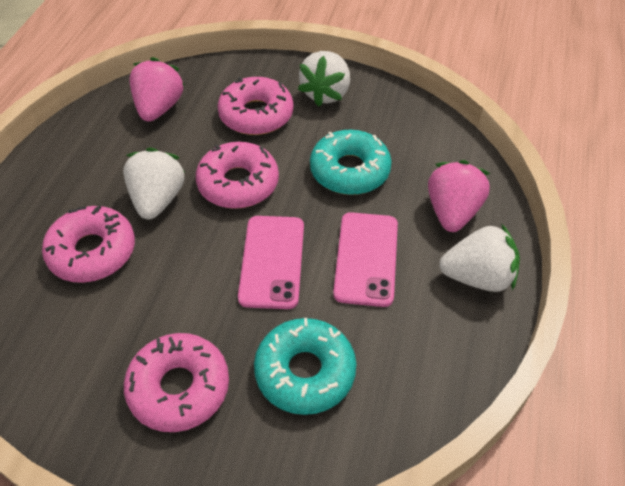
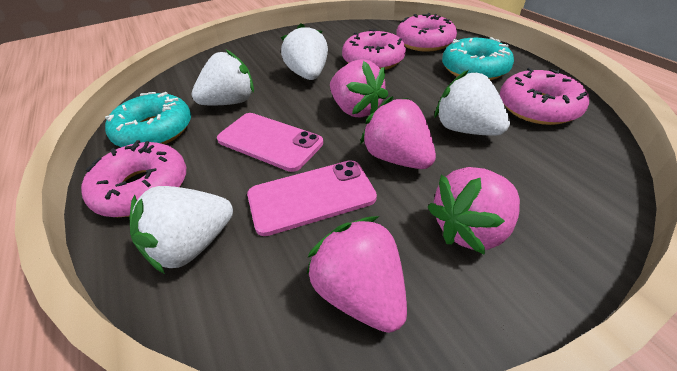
pink strawberry: [129,57,185,122] [428,160,490,232] = 2 -> [307,216,407,333] [330,59,388,118] [360,96,436,169] [428,167,520,255] = 4
white strawberry: [123,148,185,219] [298,51,350,107] [439,223,520,292] = 3 -> [130,186,233,274] [191,50,254,105] [281,23,328,80] [434,70,510,136] = 4

